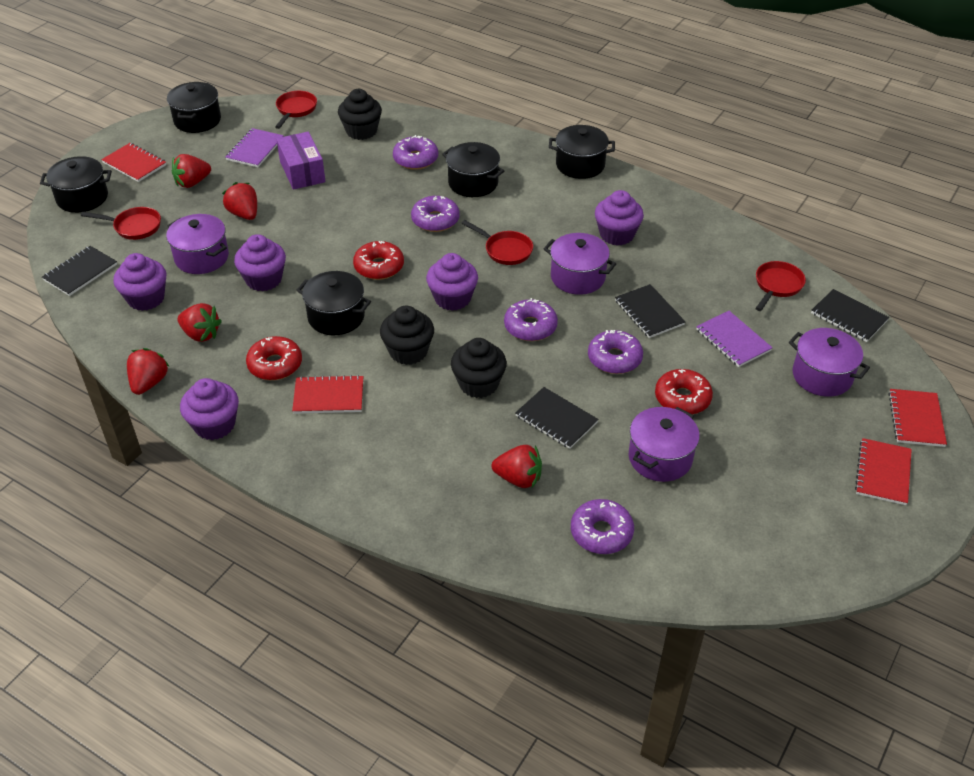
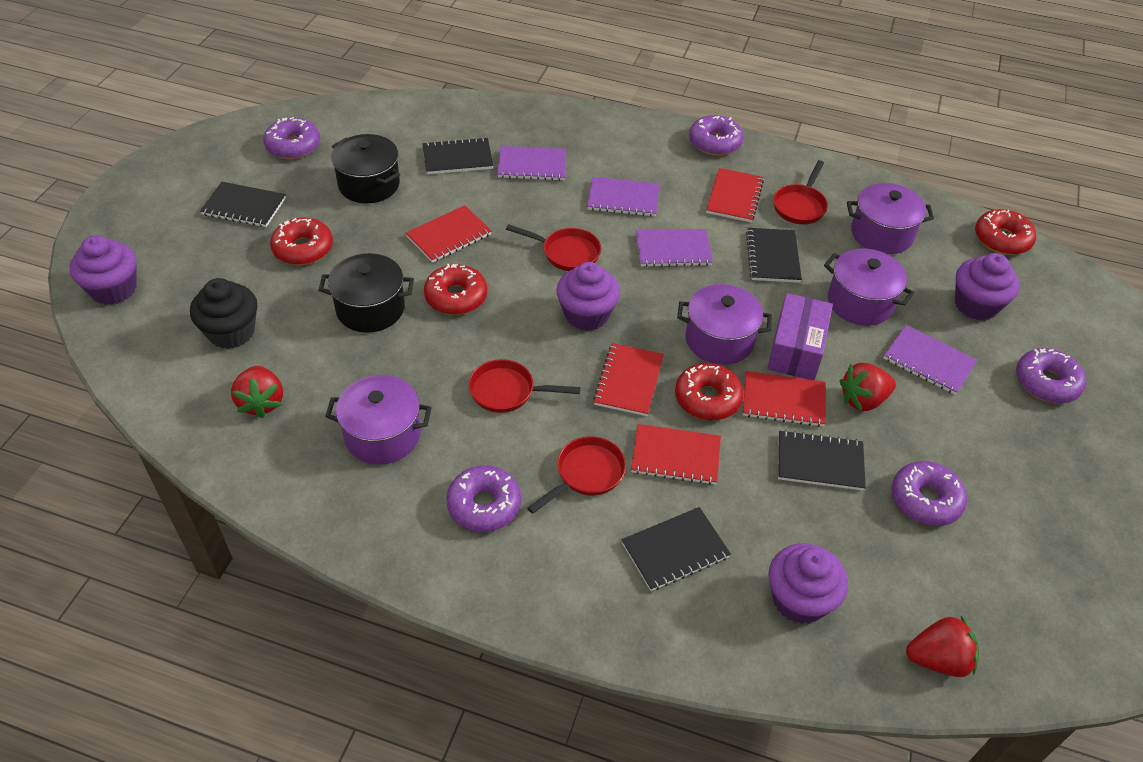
black cupcake: [338,89,382,140] [380,305,434,365] [451,338,507,398] = 3 -> [190,278,257,349] = 1
black notebook: [42,246,117,296] [515,387,599,449] [615,284,686,338] [811,289,889,342] = 4 -> [200,182,286,227] [422,137,493,174] [621,507,731,591] [746,228,802,283] [778,430,866,491] = 5
black pot: [40,156,112,213] [167,82,221,133] [297,271,371,335] [442,142,505,197] [549,125,615,179] = 5 -> [319,253,414,333] [331,134,400,203] = 2
purple cupcake: [113,253,166,311] [180,378,239,440] [234,234,286,291] [426,253,478,311] [595,190,644,246] = 5 -> [69,235,137,305] [556,262,620,331] [769,543,848,624] [955,253,1020,320] = 4
purple notebook: [225,128,284,167] [696,311,772,367] = 2 -> [497,146,566,181] [587,177,659,217] [636,229,713,267] [883,325,978,395] = 4
red donut: [246,336,302,380] [353,241,404,280] [655,369,713,414] = 3 -> [270,217,333,265] [424,264,487,315] [675,363,744,420] [975,209,1036,255] = 4
red notebook: [101,143,166,182] [292,375,363,414] [855,438,912,505] [888,389,947,447] = 4 -> [406,205,492,263] [593,343,664,416] [631,424,721,485] [706,168,764,222] [743,371,826,427] = 5
red strawberry: [127,348,170,395] [172,154,211,188] [177,303,222,342] [222,182,257,220] [492,445,542,488] = 5 -> [231,366,283,418] [840,363,896,412] [906,616,979,677] = 3

